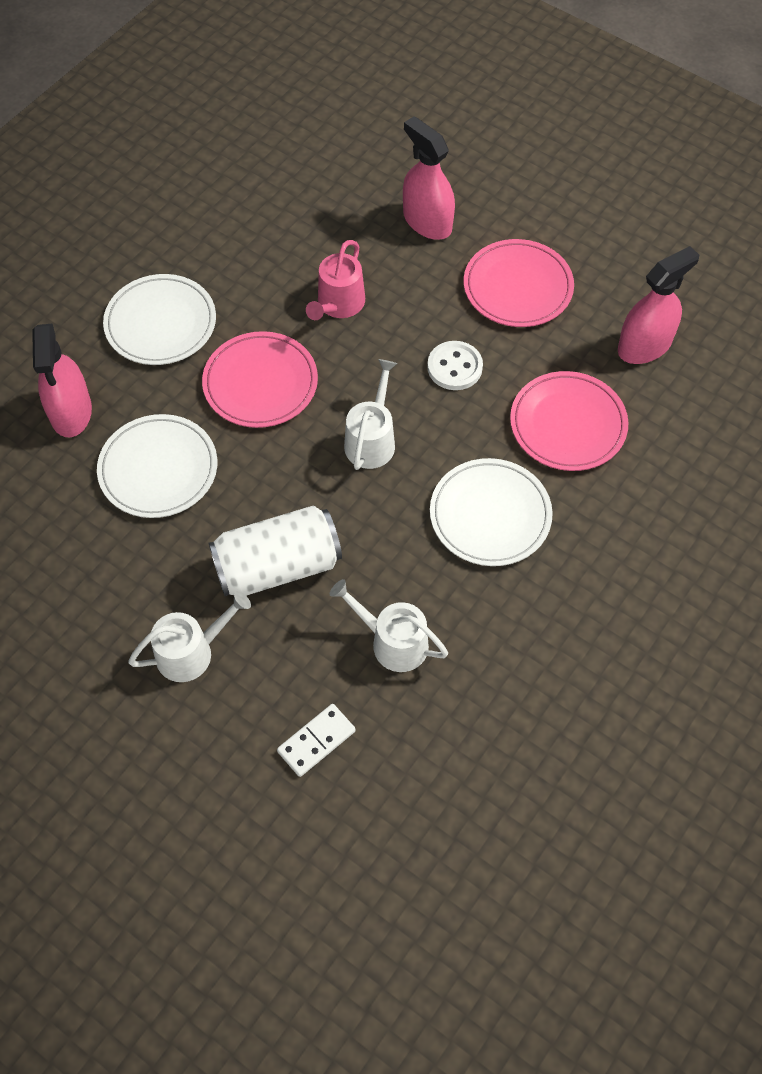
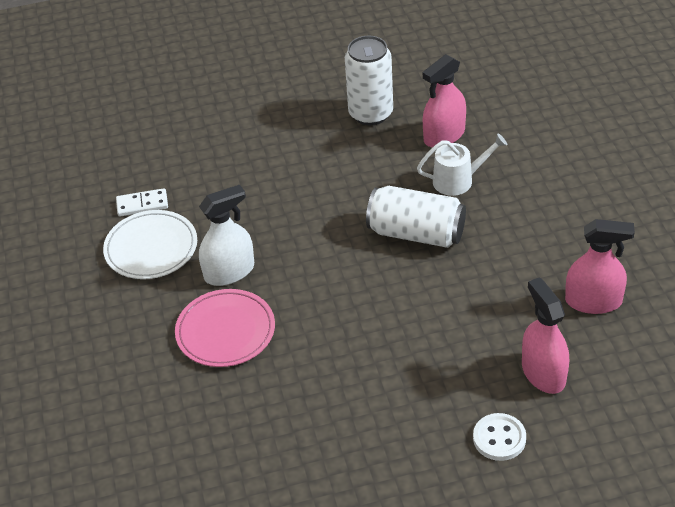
pink plate: [202,331,318,428] [464,239,574,327] [510,371,629,471] = 3 -> [175,289,275,367] = 1
pink watering can: [306,240,365,320] = 1 -> none = 0
white can: [209,505,342,596] = 1 -> [345,36,393,125] [366,186,466,248] = 2
white plate: [97,414,217,518] [103,274,216,365] [430,458,553,566] = 3 -> [103,210,197,279] = 1
white spray bottle: none = 0 -> [199,185,254,286] = 1
white watering can: [128,591,251,682] [330,579,448,672] [344,359,397,470] = 3 -> [417,134,507,196] = 1

